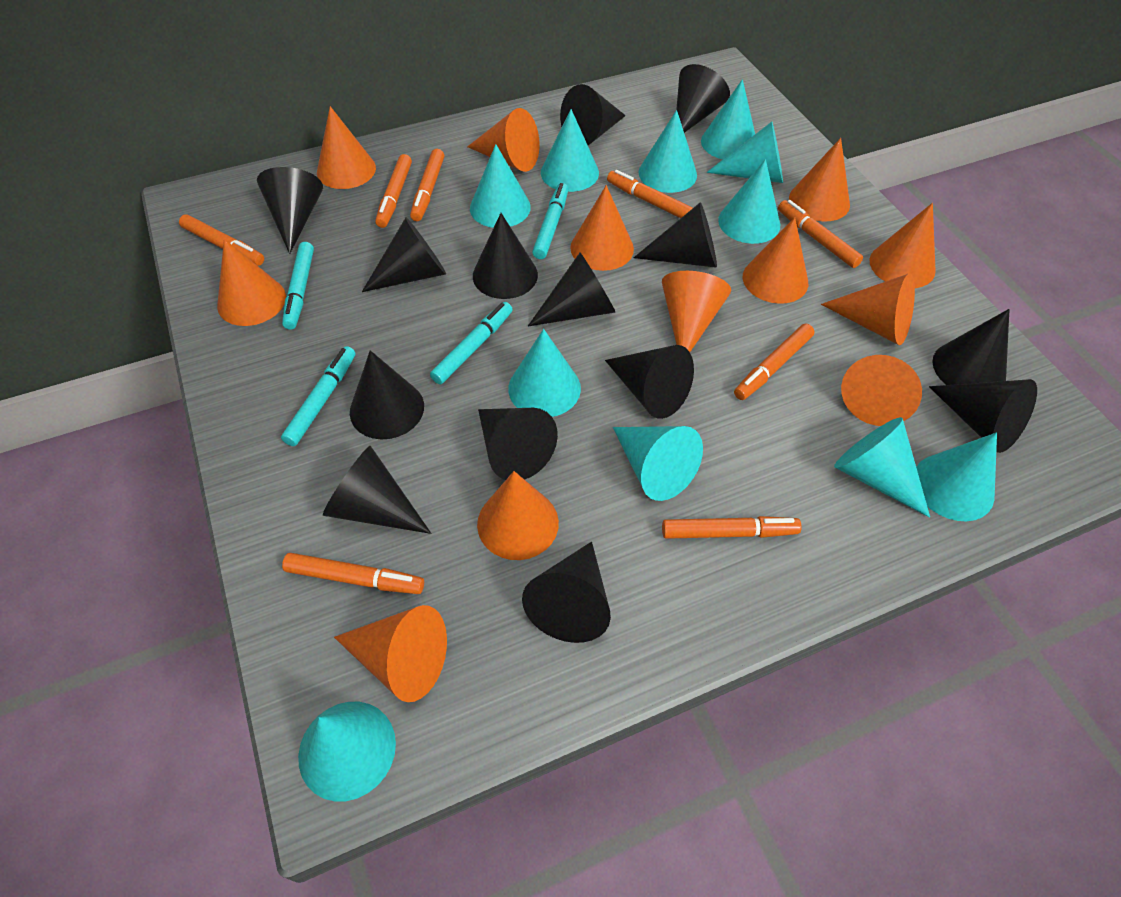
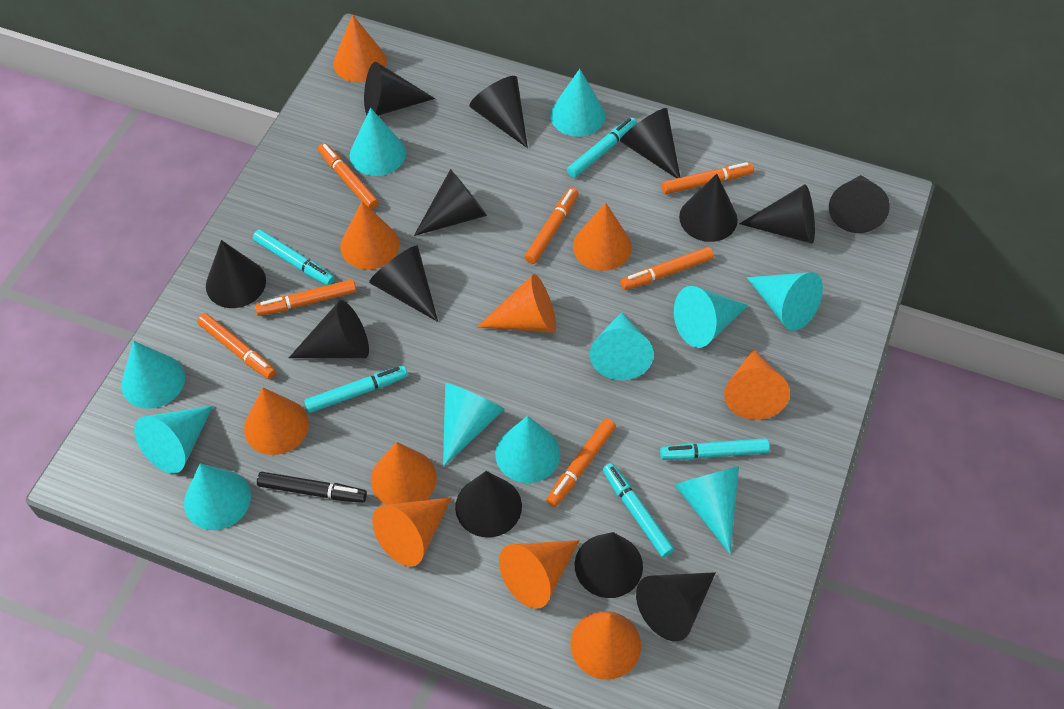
black cone: [257,167,323,254] [323,446,431,534] [350,350,424,439] [362,217,446,292] [473,213,538,299] [478,408,558,480] [522,542,611,643] [528,253,616,326] [560,84,626,145] [605,345,694,419] [634,202,717,268] [676,64,730,133] [929,379,1037,453] [933,309,1010,385] = 14 -> [206,240,266,308] [289,300,369,358] [364,62,435,116] [369,245,438,322] [414,169,487,236] [455,471,522,537] [469,76,528,148] [575,532,643,598] [620,108,681,178] [636,572,716,641] [679,174,738,242] [739,184,815,244] [829,175,890,233] = 13
black marker: none = 0 -> [257,472,367,503] = 1
orange cone: [217,239,286,326] [317,106,376,189] [334,605,447,702] [467,108,540,172] [477,471,559,560] [570,185,634,271] [662,271,731,352] [743,217,808,304] [789,138,850,222] [821,273,915,345] [841,355,922,426] [869,203,936,288] = 12 -> [244,388,309,455] [333,15,387,82] [340,201,399,270] [371,442,437,505] [372,497,452,567] [477,274,556,333] [499,540,580,608] [570,611,641,680] [573,203,632,271] [724,349,790,420] = 10
orange marker: [179,214,264,266] [282,553,424,594] [375,154,412,228] [410,149,444,221] [607,170,693,218] [662,516,802,539] [734,324,815,400] [778,200,863,268] = 8 -> [197,313,276,379] [255,279,357,316] [318,143,379,210] [525,188,578,264] [546,418,616,507] [620,247,714,290] [661,162,754,194] = 7
turquoise marker: [281,346,355,446] [282,242,314,330] [430,302,513,384] [532,183,568,259] = 4 -> [253,229,335,285] [304,366,408,413] [567,117,637,178] [603,463,675,558] [660,438,770,460] = 5

